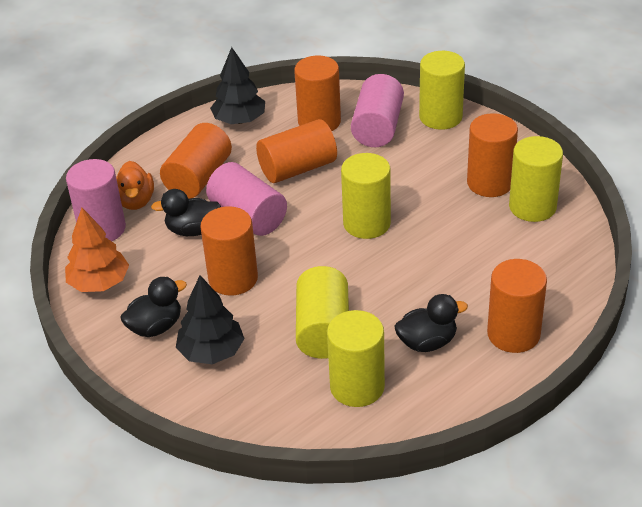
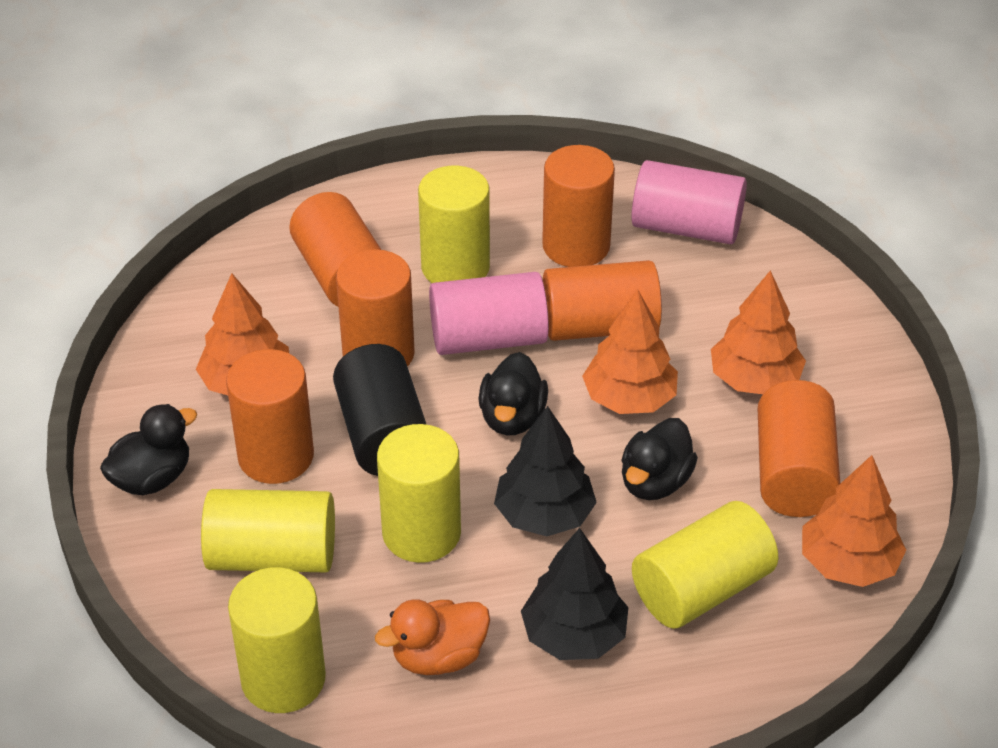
black cylinder: none = 0 -> [333,344,427,476] = 1
orange tree: [65,208,129,292] = 1 -> [196,273,289,395] [582,289,678,414] [711,270,806,394] [802,455,906,587] = 4
pink cylinder: [66,159,126,241] [206,162,287,236] [351,74,404,147] = 3 -> [429,272,549,355] [631,160,747,244] = 2

